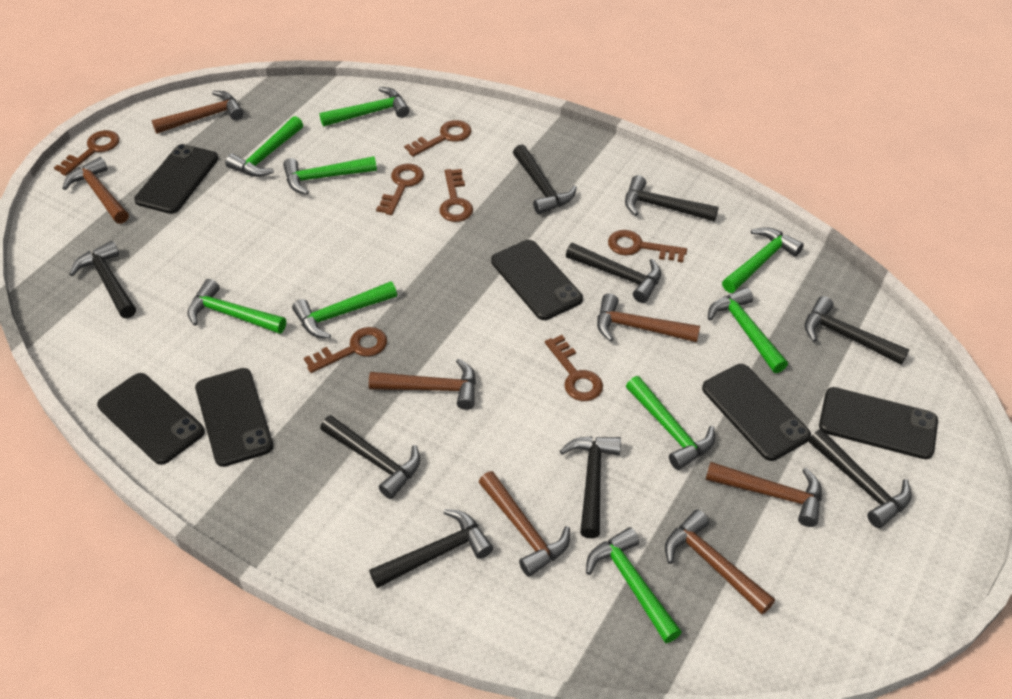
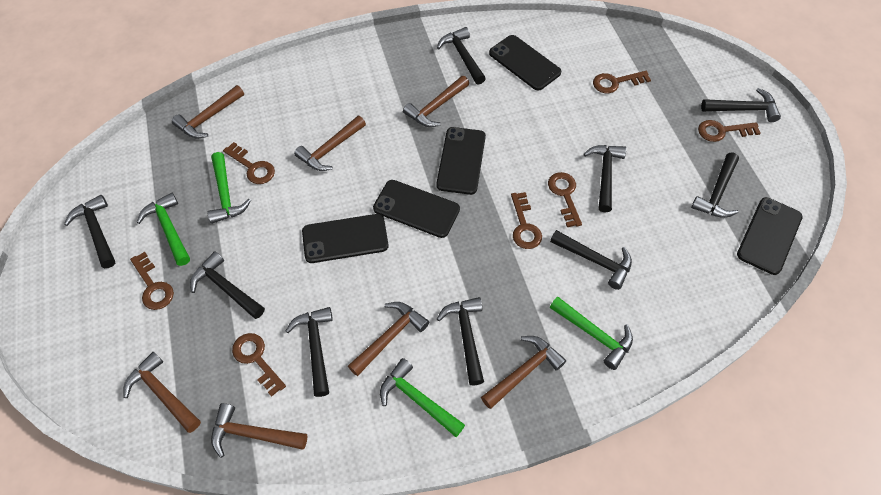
black phone: [97,373,205,465] [134,144,218,214] [195,368,274,467] [491,240,583,320] [702,364,811,461] [819,387,938,459] = 6 -> [302,214,389,263] [373,180,460,238] [436,127,486,195] [489,35,561,91] [737,197,803,275] = 5
green hammer: [187,279,286,334] [225,116,303,177] [283,156,377,195] [292,281,397,339] [319,87,410,127] [586,527,682,643] [626,376,715,470] [708,287,788,373] [722,227,804,293] = 9 -> [137,193,190,266] [207,152,251,224] [380,358,465,437] [550,296,633,370] = 4

